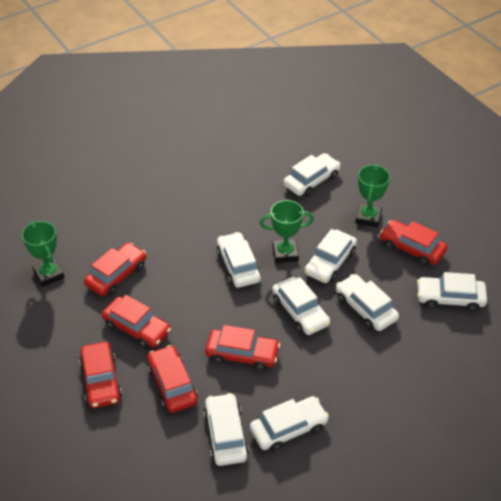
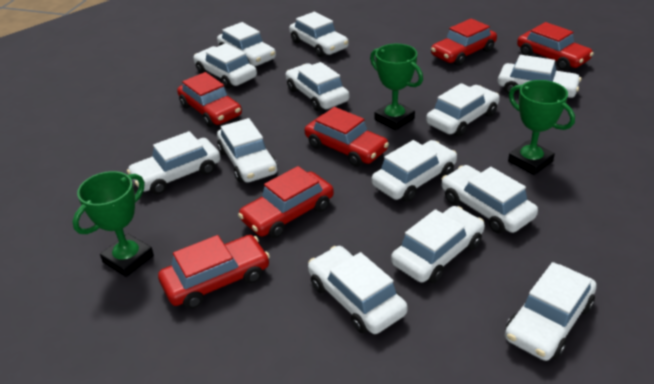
white car: [204,393,249,466] [216,232,261,288] [250,396,329,452] [272,277,330,335] [283,153,340,197] [304,229,357,283] [336,274,399,331] [417,272,487,312] = 8 -> [127,131,220,194] [193,43,257,89] [217,22,276,66] [217,118,278,183] [286,62,349,111] [289,12,349,57] [308,246,408,334] [372,140,457,202] [391,206,485,283] [426,83,500,136] [442,165,538,234] [498,55,581,98] [505,262,597,361] = 13

